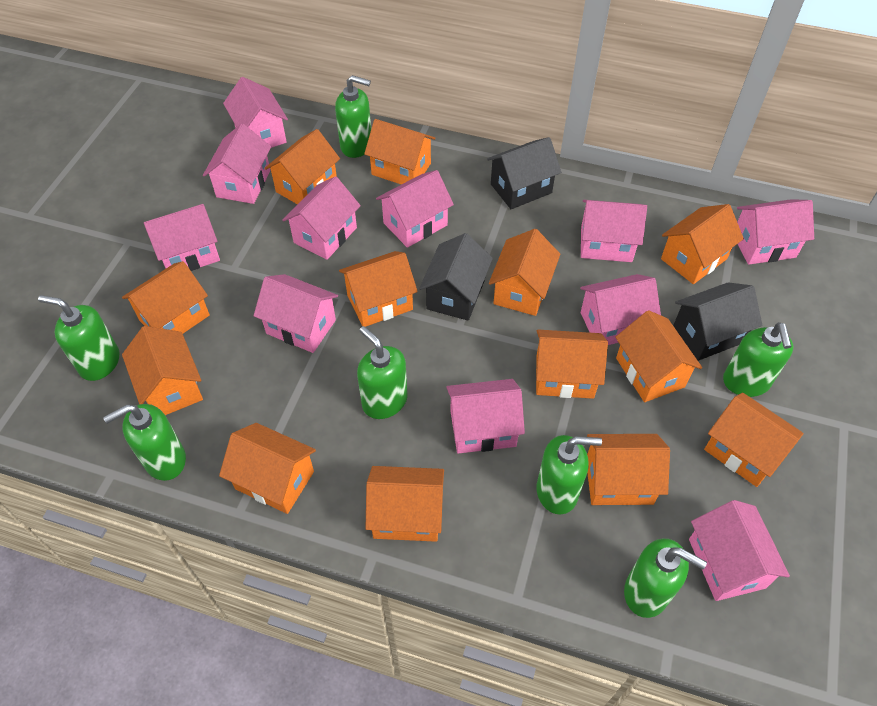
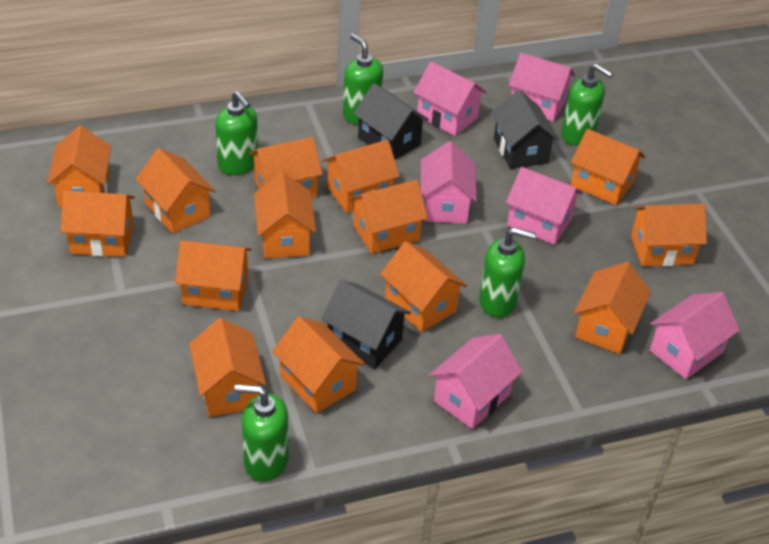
green soap dispenser: [38,295,119,381] [103,404,186,481] [335,75,371,158] [357,326,408,419] [537,435,602,514] [624,538,707,618] [723,322,793,397] = 7 -> [215,91,258,175] [234,384,288,482] [343,34,383,124] [479,227,536,317] [561,64,613,145] = 5
orange house: [122,261,210,334] [122,326,203,415] [219,423,316,514] [265,129,340,204] [339,251,418,327] [364,119,436,185] [366,466,444,542] [489,229,560,316] [536,330,608,399] [587,434,670,505] [615,310,702,402] [661,204,744,284] [704,393,804,487] = 13 -> [47,126,111,208] [61,191,135,257] [136,148,215,234] [175,241,252,311] [189,318,266,417] [249,137,323,198] [254,173,316,258] [272,316,365,413] [323,140,400,213] [349,180,428,254] [380,241,467,332] [571,129,645,205] [574,262,651,354] [631,204,707,266] = 14
pink house: [144,204,220,271] [203,123,271,204] [223,77,288,148] [254,274,338,353] [282,176,361,260] [376,170,454,248] [446,379,525,454] [580,274,661,345] [581,200,647,262] [689,500,790,601] [737,199,814,265] = 11 -> [413,62,487,136] [421,141,477,224] [429,334,523,429] [506,167,582,245] [509,53,575,122] [650,292,740,379] = 6

